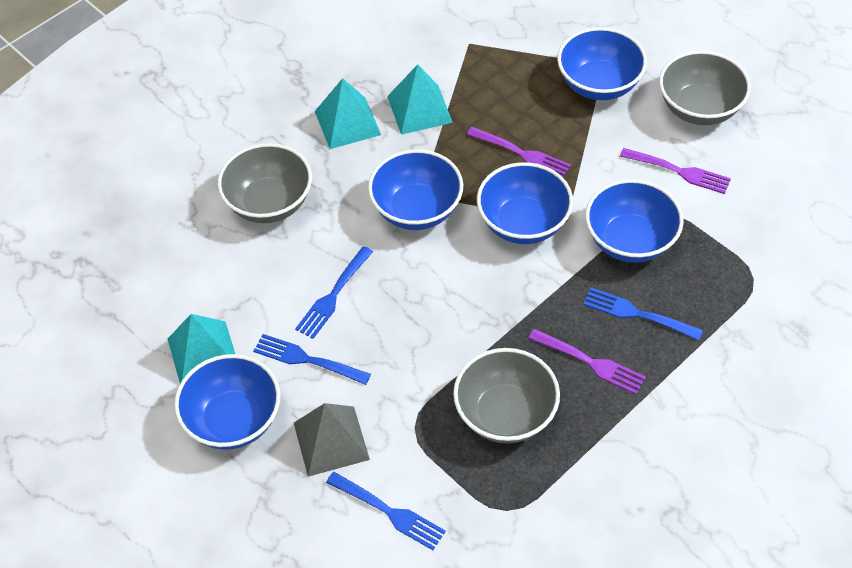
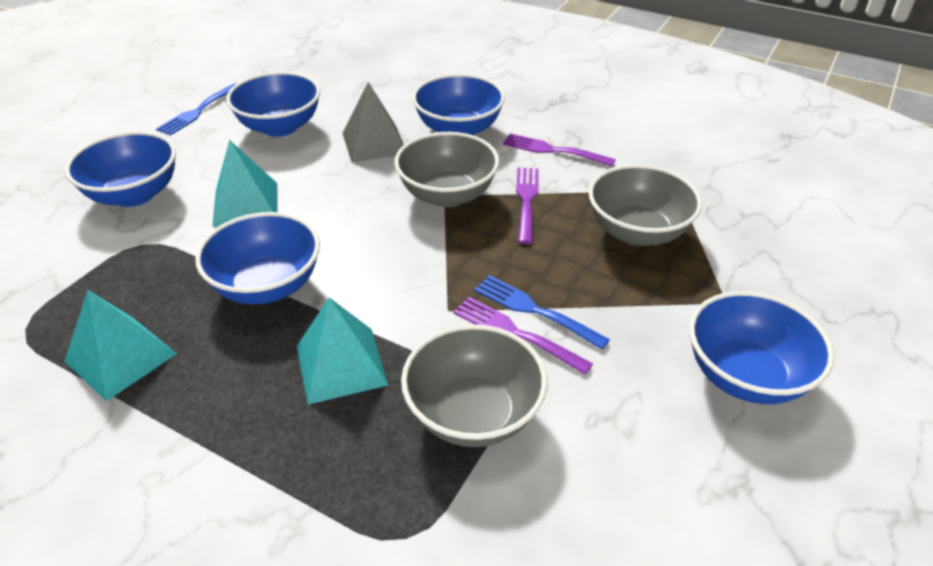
blue fork: [253,334,371,385] [295,246,373,339] [326,472,446,550] [583,287,703,340] = 4 -> [156,83,237,136] [474,275,610,350] = 2

